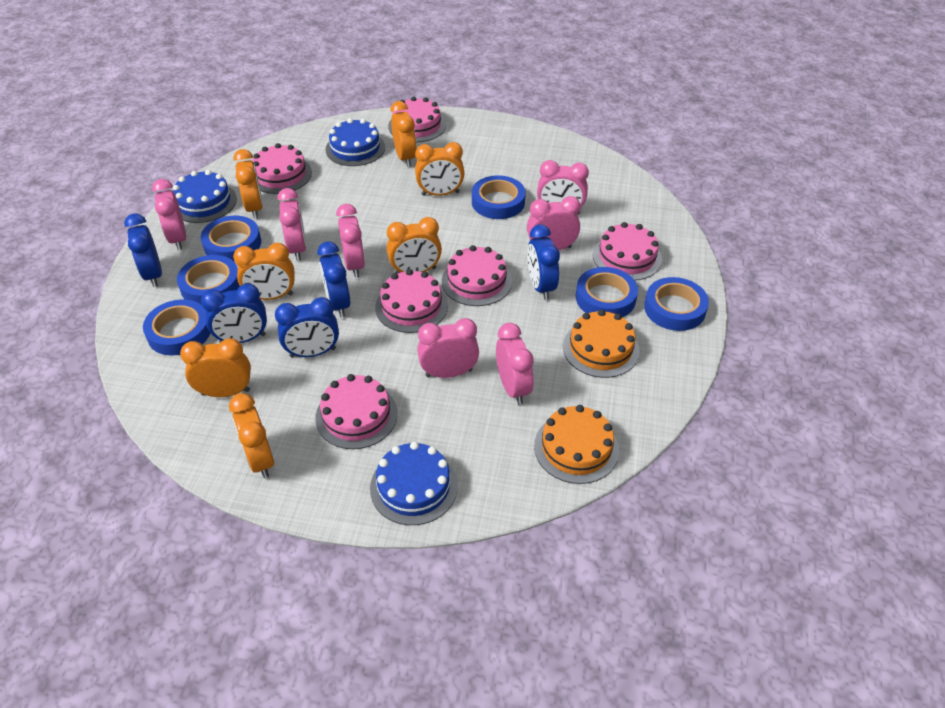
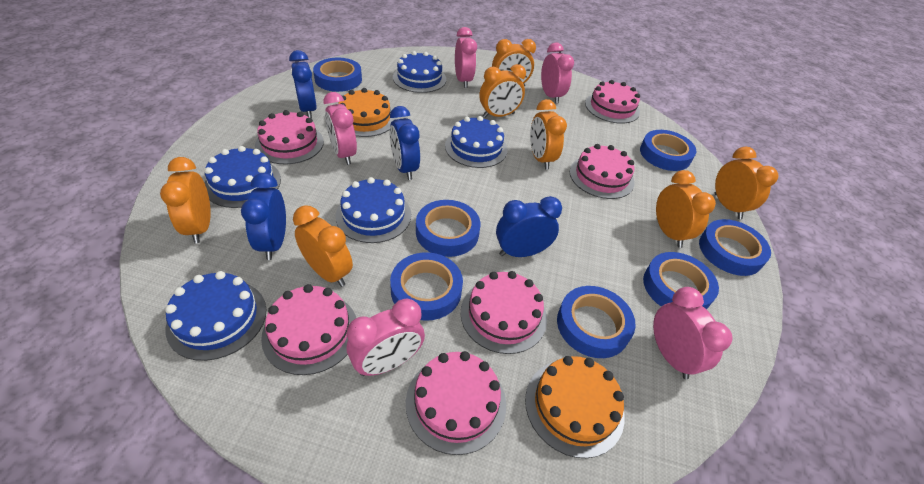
blue cake: [173,170,237,223] [326,118,385,166] [370,442,458,525] = 3 -> [165,271,266,361] [205,146,281,208] [336,177,411,243] [393,51,446,93] [445,116,507,168] = 5
blue clock: [124,213,162,287] [201,283,267,343] [275,297,339,357] [317,242,350,318] [527,225,560,300] = 5 -> [241,173,286,260] [289,50,317,118] [390,106,420,180] [496,196,562,257] = 4
blue tape: [143,299,210,356] [177,255,240,305] [201,216,261,261] [472,175,526,219] [576,267,638,317] [644,277,709,331] = 6 -> [313,58,362,92] [390,252,463,321] [416,200,480,257] [557,286,636,358] [640,130,696,171] [643,252,719,310] [699,219,771,276] = 7
pink clock: [152,179,186,250] [277,188,306,261] [336,204,365,278] [417,318,479,378] [496,323,534,405] [527,196,581,250] [537,160,589,215] = 7 -> [323,92,357,165] [347,298,425,376] [455,27,477,88] [541,42,574,104] [653,287,733,379] = 5

